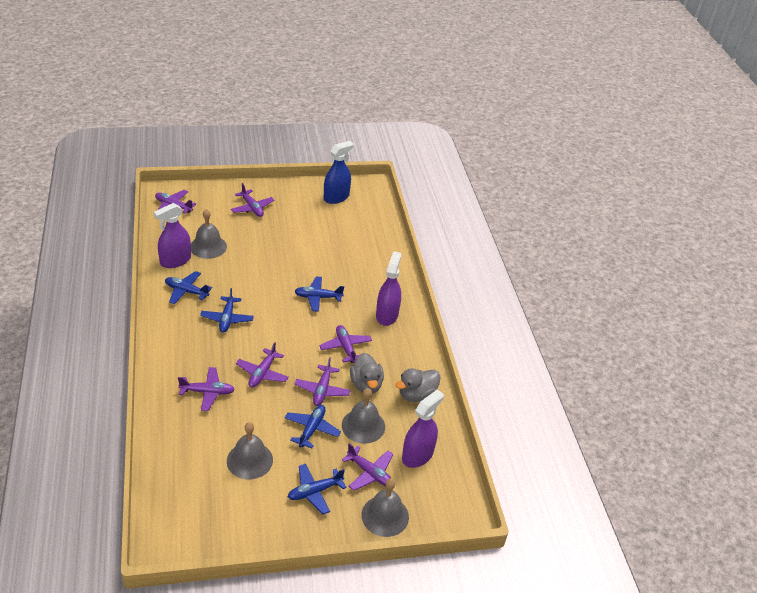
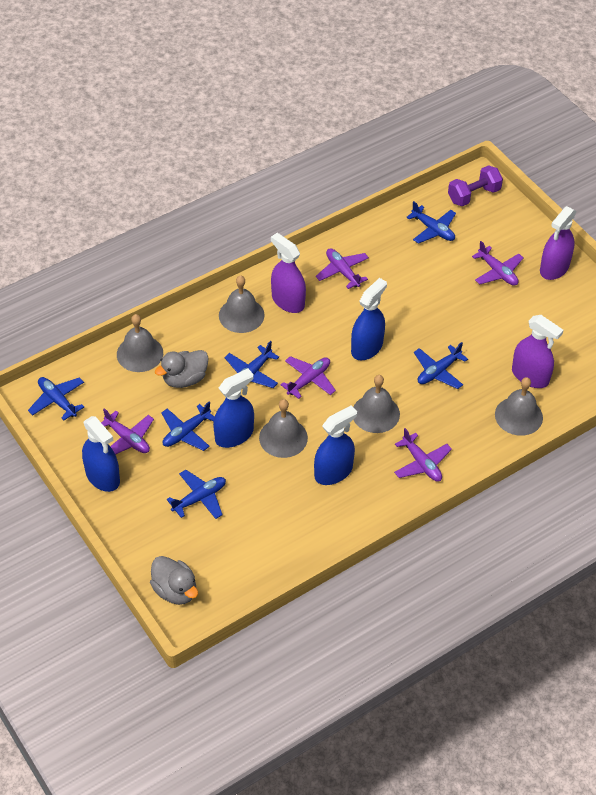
blue plane: [165,271,212,304] [200,288,254,333] [285,405,341,448] [288,464,347,515] [294,276,344,312] = 5 -> [28,377,84,420] [161,402,214,451] [167,470,226,519] [225,341,279,388] [406,201,456,244] [414,342,468,389] = 6
blue spray bottle: [324,141,354,204] = 1 -> [82,416,120,492] [213,369,254,448] [314,405,357,485] [351,278,387,360] = 4
grey bell: [191,209,227,259] [227,422,273,479] [342,388,385,443] [361,479,409,537] = 4 -> [117,314,163,372] [219,275,264,333] [259,399,308,458] [353,375,400,433] [495,377,543,436] = 5
purple dumbbell: none = 0 -> [448,165,503,206] = 1
purple plane: [155,190,196,214] [178,367,235,411] [231,183,274,217] [236,342,289,388] [295,357,351,406] [319,325,372,363] [342,443,394,491] = 7 -> [101,408,154,455] [281,356,336,399] [316,248,369,289] [394,428,452,482] [472,241,523,286] = 5

